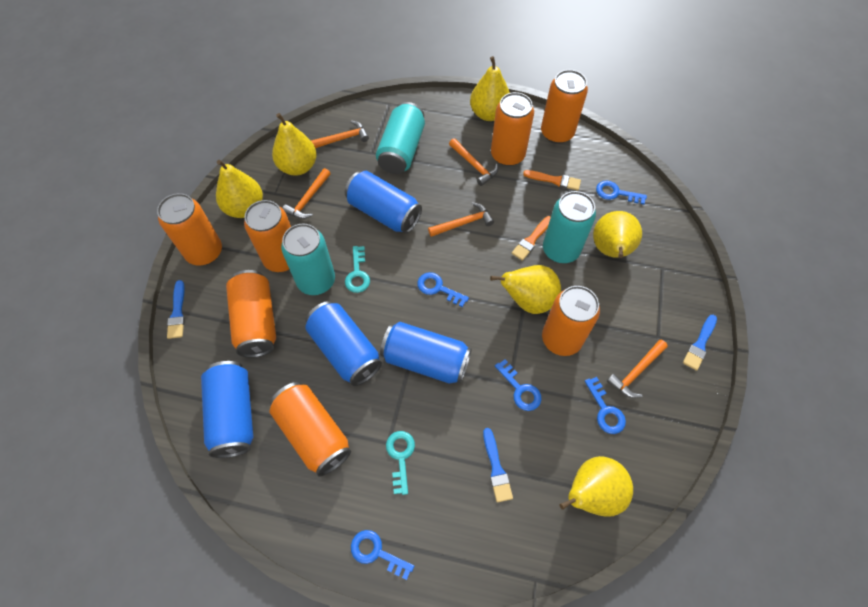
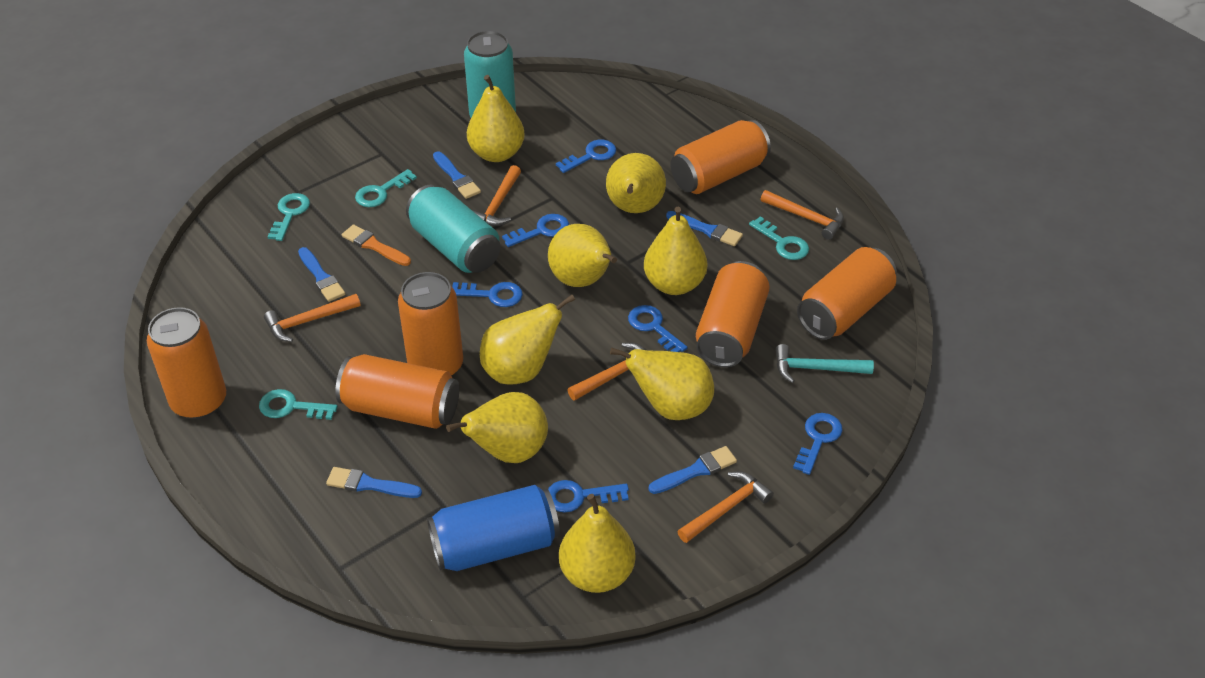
blue brush: [167,280,185,339] [483,428,513,503] [683,315,717,371] = 3 -> [298,247,345,302] [326,467,422,498] [433,151,481,199] [648,446,737,494] [666,211,743,246] = 5
blue can: [201,361,254,458] [305,301,382,386] [345,171,422,234] [380,322,472,383] = 4 -> [427,485,560,571] = 1
blue key: [351,530,414,580] [417,272,469,307] [495,359,542,411] [585,377,626,434] [596,181,647,205] = 5 -> [452,282,523,307] [502,214,569,247] [548,480,629,513] [556,140,616,173] [628,305,687,352] [793,413,843,475] = 6
orange brush: [512,216,551,261] [523,170,581,191] = 2 -> [342,224,411,266] = 1
orange can: [157,193,222,266] [226,270,276,358] [244,200,291,272] [269,382,351,476] [491,92,534,166] [541,70,588,144] [542,286,600,356] = 7 -> [147,307,226,419] [335,354,459,429] [398,272,463,376] [670,120,771,194] [696,261,770,367] [797,247,897,340] = 6
turquoise can: [281,224,335,295] [376,102,425,174] [543,191,596,263] = 3 -> [406,185,501,273] [464,30,516,117] = 2
turquoise hammer: none = 0 -> [776,344,874,383] = 1
turquoise key: [345,246,370,293] [386,431,415,495] = 2 -> [259,389,338,420] [267,193,310,241] [355,169,417,207] [749,217,809,260] = 4
yellow pear: [216,160,263,218] [272,113,317,176] [470,56,510,121] [490,265,561,314] [560,456,633,517] [593,211,642,258] = 6 -> [446,392,548,463] [467,75,525,162] [480,295,575,385] [548,224,617,287] [559,494,636,593] [606,153,666,213] [610,348,714,420] [644,207,707,295] = 8

